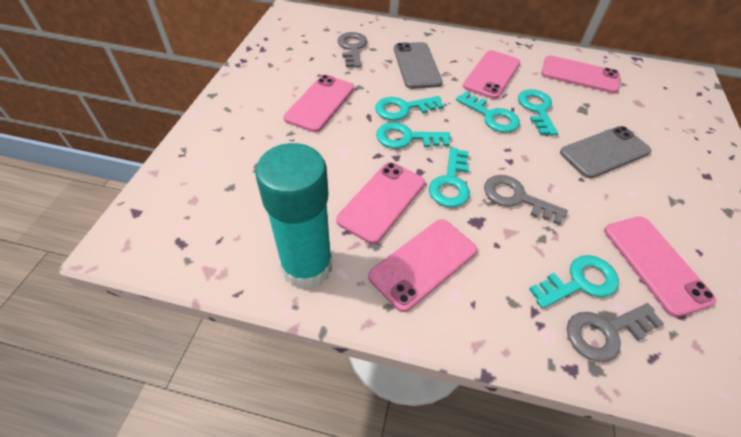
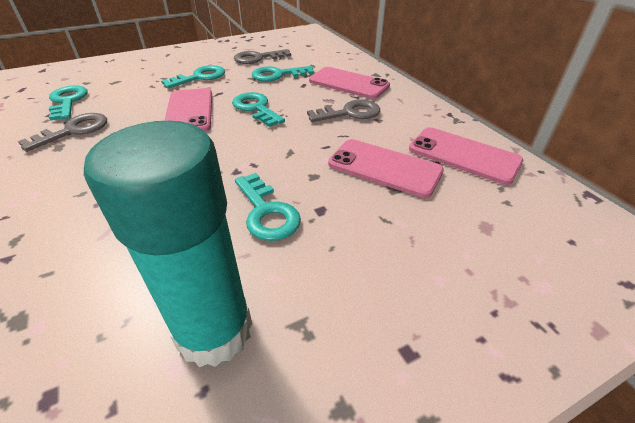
grey phone: [394,42,443,89] [560,126,651,179] = 2 -> none = 0
pink phone: [284,75,354,132] [336,162,425,244] [368,219,477,312] [463,50,520,99] [541,55,620,93] [604,216,716,317] = 6 -> [164,88,212,132] [309,67,390,99] [328,139,444,198] [409,127,523,185] = 4
turquoise key: [375,96,444,120] [376,122,450,148] [429,147,470,207] [456,92,520,133] [518,89,558,136] [529,255,619,309] = 6 -> [49,85,88,121] [161,65,225,89] [232,92,285,127] [235,173,301,241] [252,66,314,82] = 5

